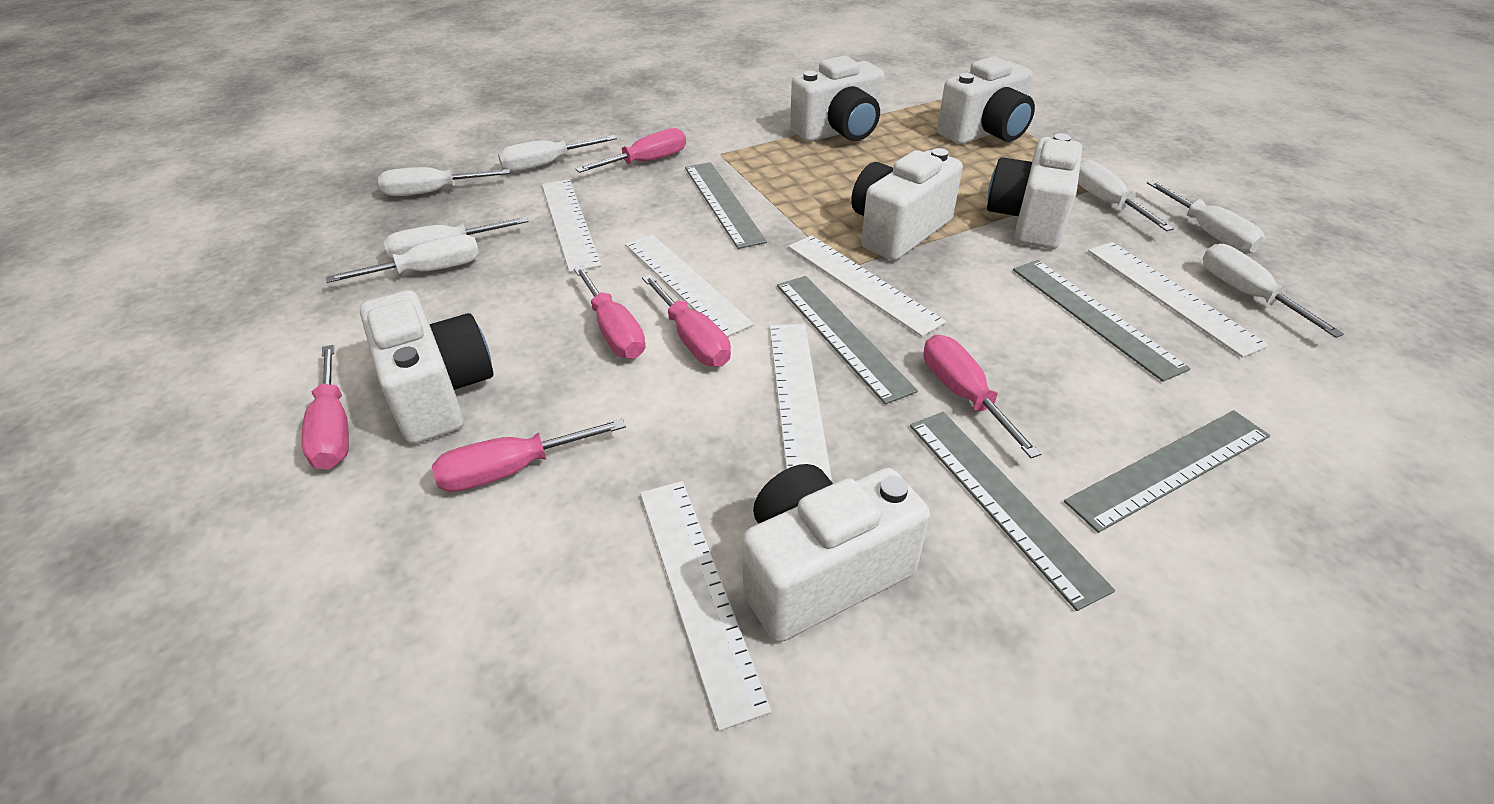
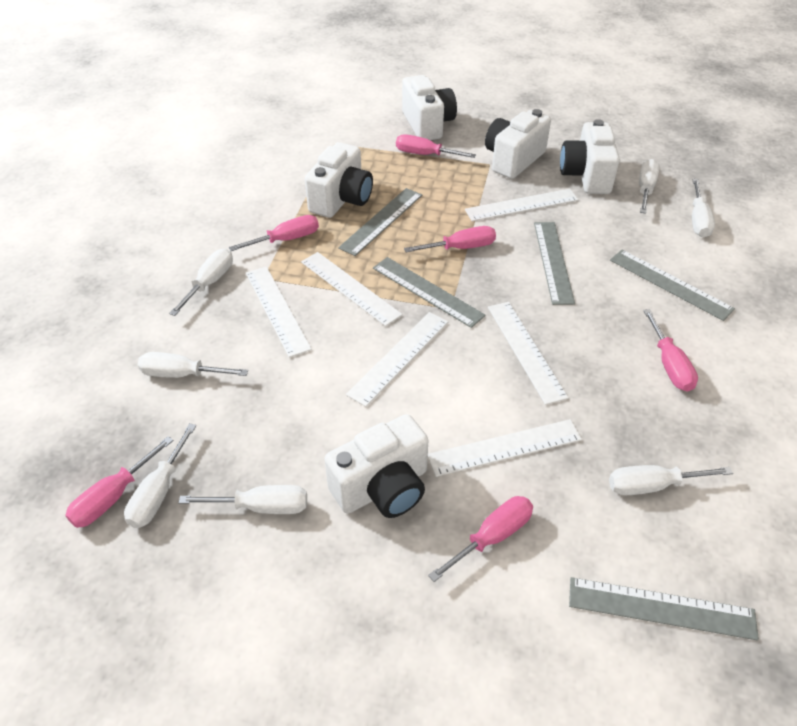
white camera: [360,290,493,444] [742,464,930,642] [790,56,885,142] [851,148,963,261] [937,57,1035,144] [987,133,1082,249] = 6 -> [305,142,373,218] [324,414,428,518] [402,75,457,140] [485,109,551,179] [560,119,620,194] = 5

